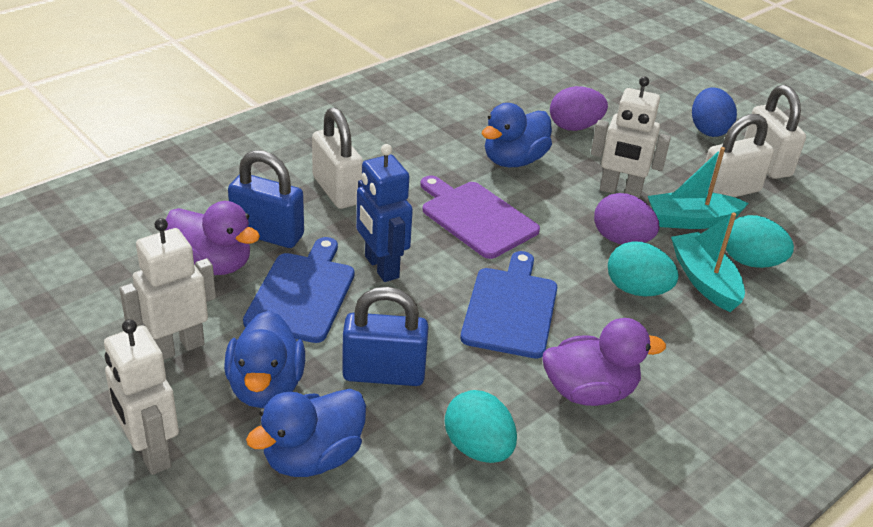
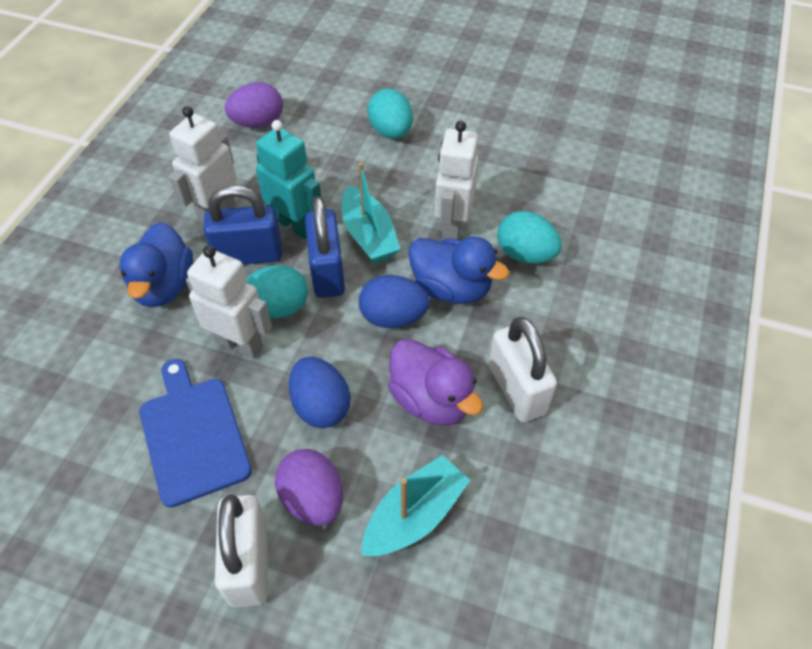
blue cutting board: [243,237,355,343] [460,251,557,358] = 2 -> [139,359,252,507] = 1
blue duck: [224,311,305,408] [246,389,366,477] [482,103,552,167] = 3 -> [119,222,193,307] [408,237,509,304] = 2
blue egg: [692,87,737,137] = 1 -> [289,357,350,428] [359,275,430,328] = 2
blue robot: [356,144,413,282] = 1 -> none = 0
purple cutting board: [420,176,540,259] = 1 -> none = 0
purple duck: [165,201,260,275] [542,318,666,406] = 2 -> [388,339,483,426] = 1
turquoise robot: none = 0 -> [256,120,321,239] = 1
white padlock: [312,107,363,209] [705,114,774,197] [744,85,806,179] = 3 -> [215,494,268,608] [488,317,557,422] = 2

